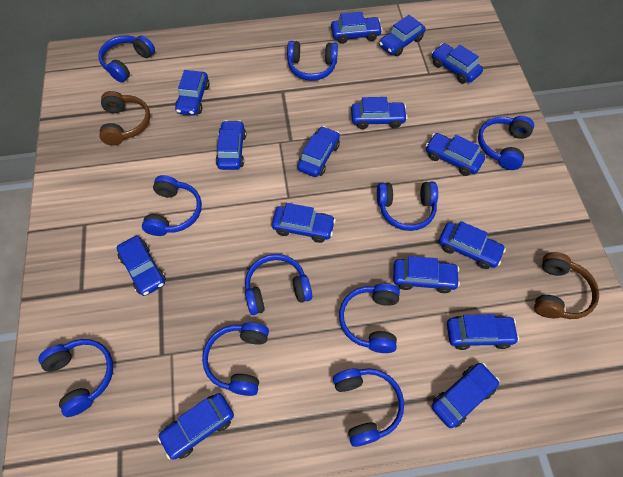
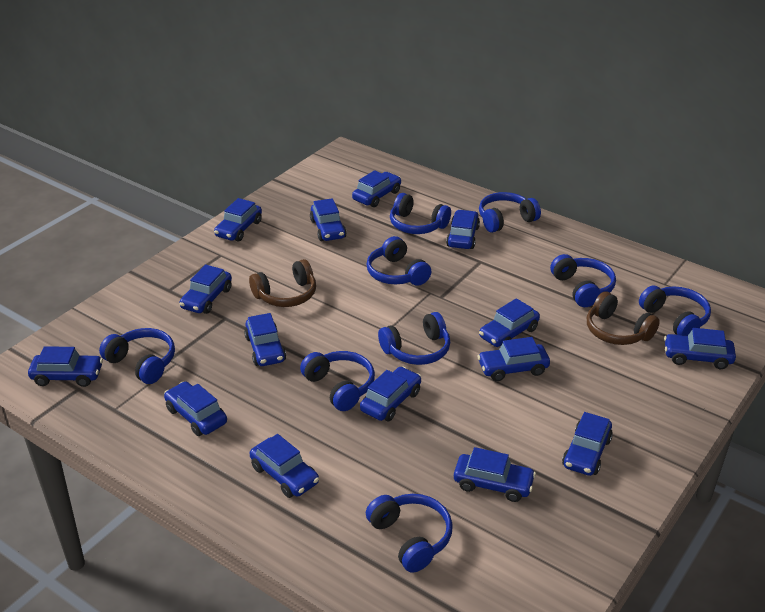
blue headphones: [38,339,113,417] [98,35,155,83] [142,175,202,236] [202,323,269,396] [245,254,312,315] [287,41,338,81] [333,368,404,447] [339,284,400,353] [377,182,438,231] [478,116,534,170] = 10 -> [99,328,175,384] [300,351,375,411] [366,236,431,286] [366,494,453,573] [378,312,450,365] [390,193,451,234] [479,192,541,233] [550,254,616,307] [639,286,711,336] = 9

